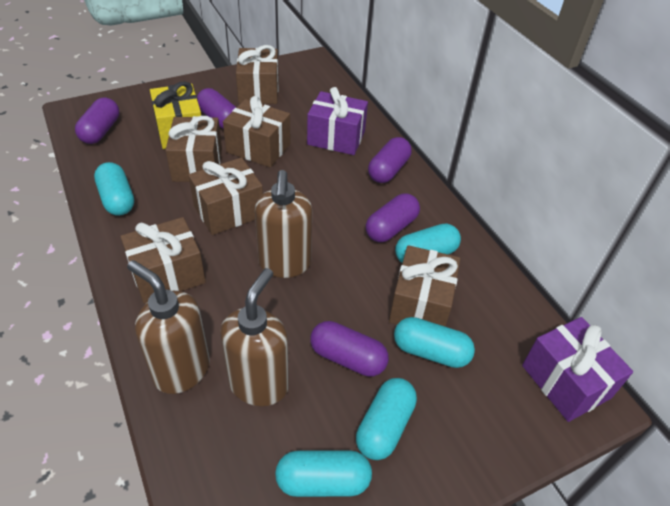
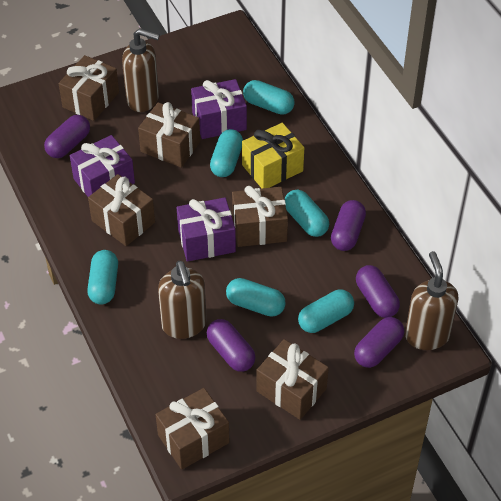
purple gift: [307,87,368,155] [522,317,633,422] = 2 -> [70,135,135,197] [176,197,236,262] [191,79,247,139] = 3
turquoise capsule: [94,162,134,216] [275,450,372,497] [356,378,417,460] [394,317,475,368] [395,223,461,263] = 5 -> [87,250,118,305] [210,129,243,177] [226,278,286,317] [243,80,294,115] [285,190,329,237] [298,290,354,333] = 6

